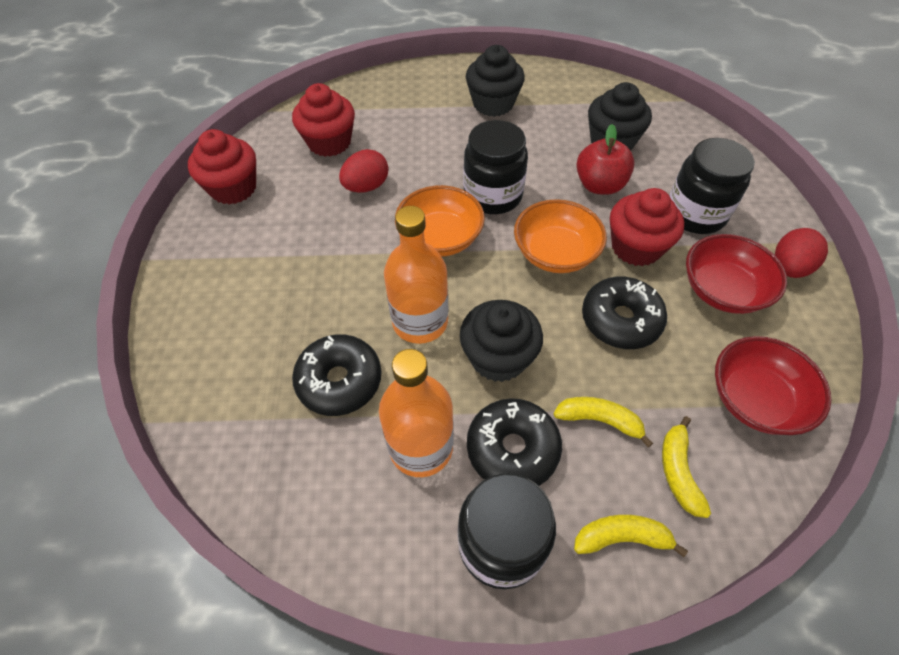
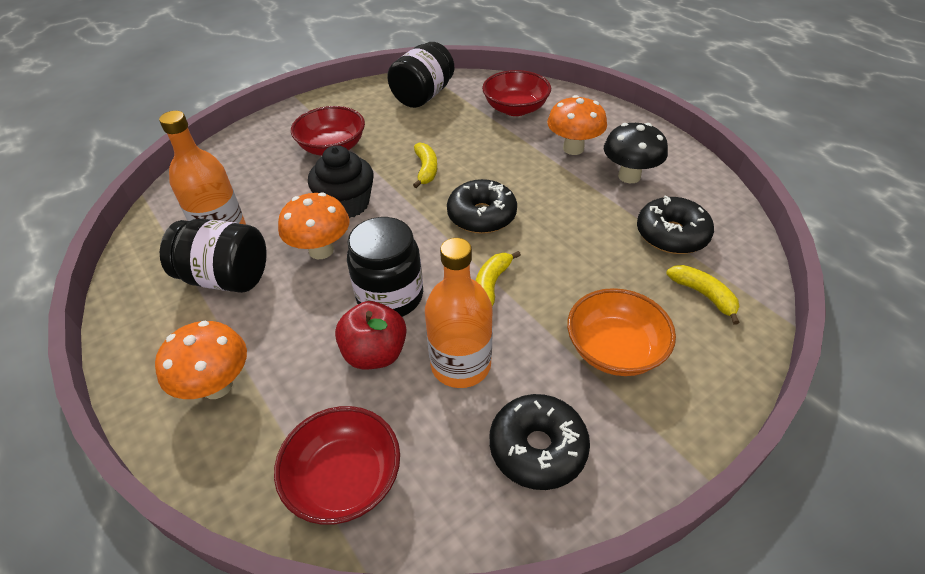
black cupcake: [460,300,543,382] [466,45,525,117] [588,82,652,151] = 3 -> [308,145,374,218] = 1
black mushroom: none = 0 -> [604,123,668,183] = 1
orange bowl: [395,185,485,257] [514,199,607,273] = 2 -> [567,288,676,376] = 1
orange mushroom: none = 0 -> [155,321,247,399] [278,192,350,259] [547,95,607,155] = 3
red bowl: [686,234,787,314] [715,336,832,435] = 2 -> [274,406,400,525] [291,106,365,156] [482,70,551,116] = 3
red cupcake: [188,129,256,204] [292,83,355,157] [610,188,684,266] = 3 -> none = 0
red egg: [339,149,388,193] [775,228,828,278] = 2 -> none = 0

